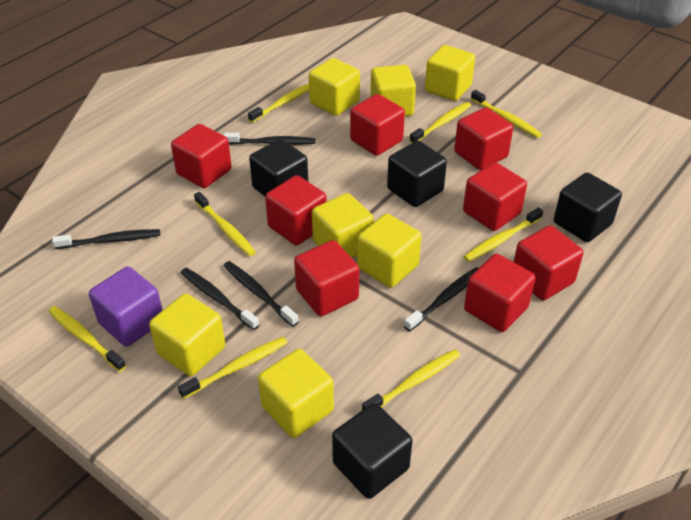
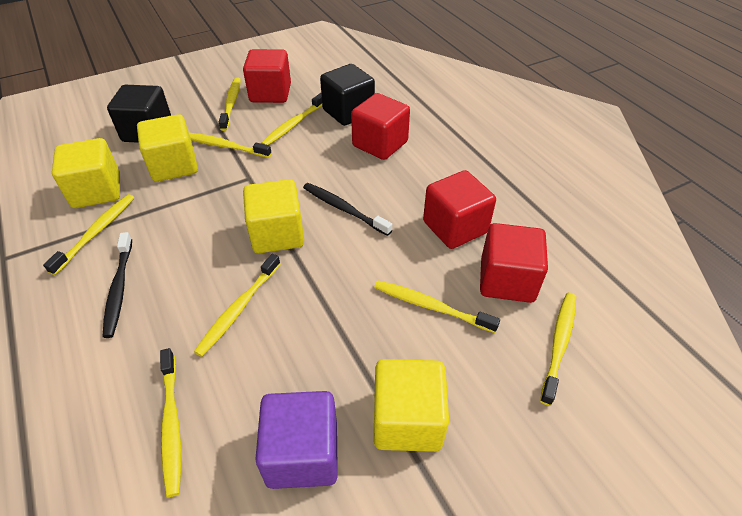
black cube: [249,139,308,196] [332,403,412,499] [387,141,447,207] [554,173,622,242] = 4 -> [107,85,171,143] [320,64,375,126] = 2
black toothbrush: [52,229,160,249] [181,268,259,330] [224,133,316,145] [224,261,299,327] [404,267,478,331] = 5 -> [103,232,132,338] [303,183,392,236] = 2
red cube: [171,124,232,188] [265,175,327,245] [294,240,359,316] [350,94,405,156] [454,107,513,170] [463,162,527,231] [464,254,536,332] [514,225,583,300] = 8 -> [243,49,291,103] [351,93,410,160] [423,170,496,249] [480,223,548,303] = 4
yellow cube: [149,294,225,376] [258,349,334,438] [309,58,360,116] [312,193,374,258] [357,213,422,288] [370,65,416,116] [425,45,475,101] = 7 -> [52,138,120,208] [137,114,198,182] [243,179,304,253] [374,359,449,452] = 4

